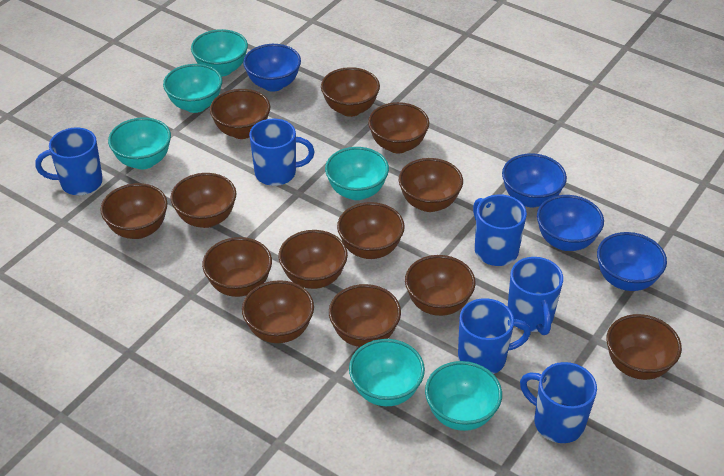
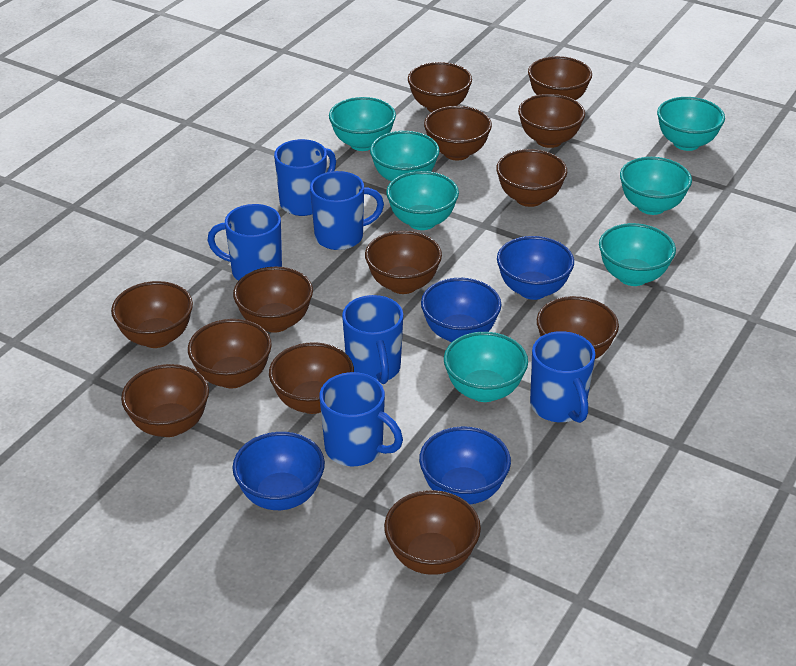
turquoise bowl: [108,117,171,170] [163,64,222,113] [191,29,248,77] [325,147,389,200] [349,339,425,406] [425,361,502,431] = 6 -> [329,97,396,151] [370,131,440,181] [386,171,459,230] [444,332,528,402] [599,223,676,286] [620,157,692,215] [657,97,725,151] = 7

